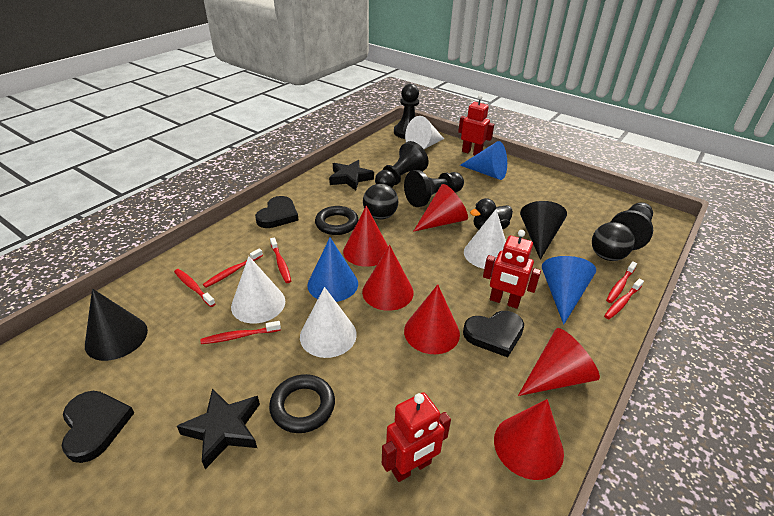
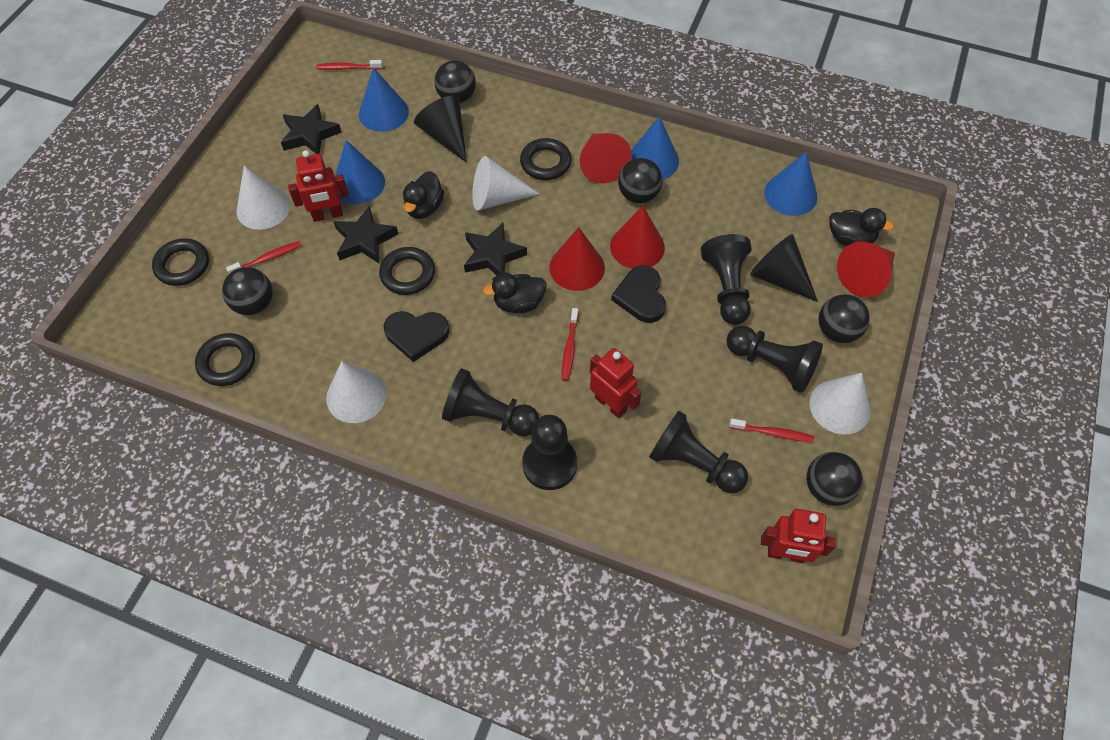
black ball: [363,183,398,219] [592,222,635,261] = 2 -> [222,267,273,315] [434,61,476,103] [618,158,663,203] [806,452,863,506] [819,294,870,343] = 5
black duck: [470,198,513,230] = 1 -> [403,171,444,219] [483,272,546,313] [829,208,894,246] = 3
black heart: [62,391,134,463] [255,196,299,228] [463,311,524,357] = 3 -> [384,311,449,362] [611,265,666,323] = 2
black pawn: [375,141,429,187] [394,84,419,139] [404,170,464,207] [611,202,653,250] = 4 -> [442,368,539,436] [522,415,577,490] [649,410,748,493] [701,234,751,325] [727,326,823,393] = 5
black ring: [269,374,335,433] [315,206,359,235] = 2 -> [152,238,209,286] [195,333,255,386] [379,247,435,295] [520,138,572,180] = 4
black star: [177,388,260,469] [329,160,374,191] = 2 -> [281,104,342,154] [333,206,398,263] [464,223,527,276] = 3
blue cone: [307,238,358,302] [460,141,507,180] [542,256,596,325] = 3 -> [335,140,385,204] [359,67,409,132] [631,116,679,179] [764,152,817,216] = 4
red cone: [343,206,388,267] [362,245,414,311] [404,284,460,354] [413,184,468,232] [494,399,564,480] [518,328,600,396] = 6 -> [549,227,605,291] [580,133,632,183] [610,206,665,269] [837,242,895,297] = 4
red toothbrush: [174,269,216,307] [201,321,281,344] [203,249,263,288] [270,237,291,283] [604,279,644,319] [606,261,637,303] = 6 -> [226,241,301,274] [317,60,383,70] [562,308,578,381] [729,418,814,442] = 4

